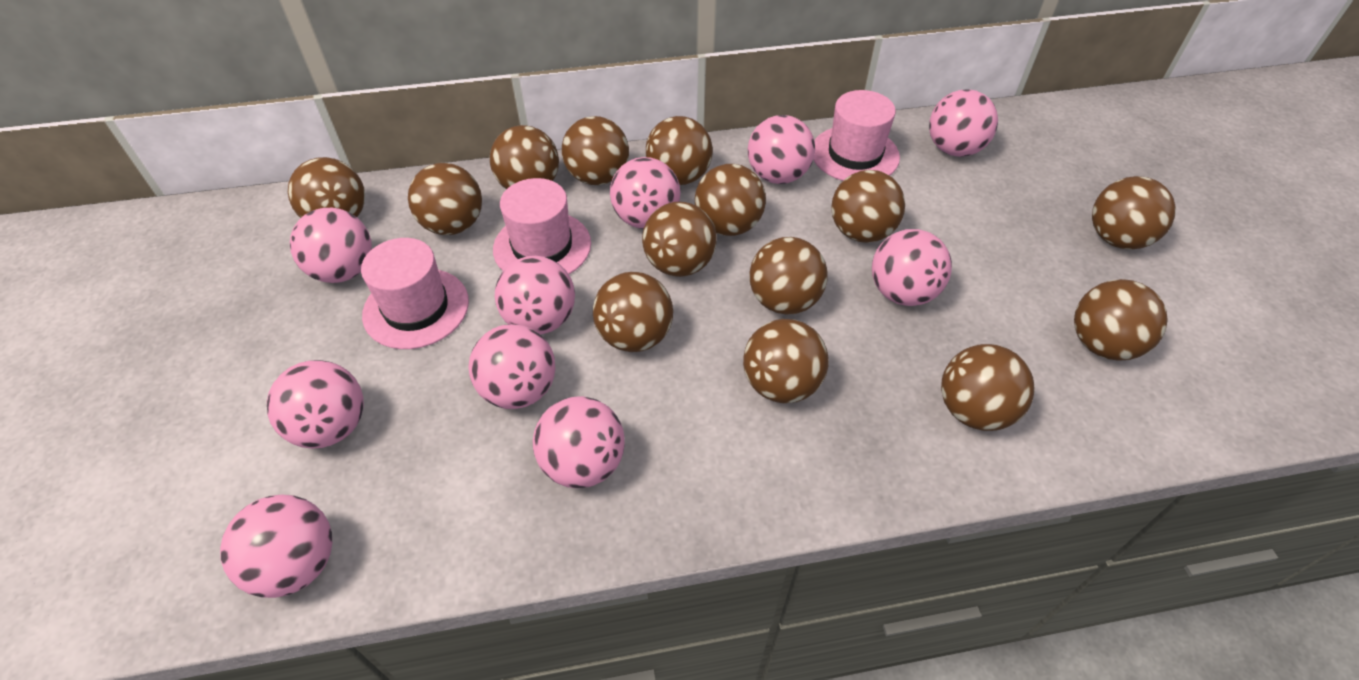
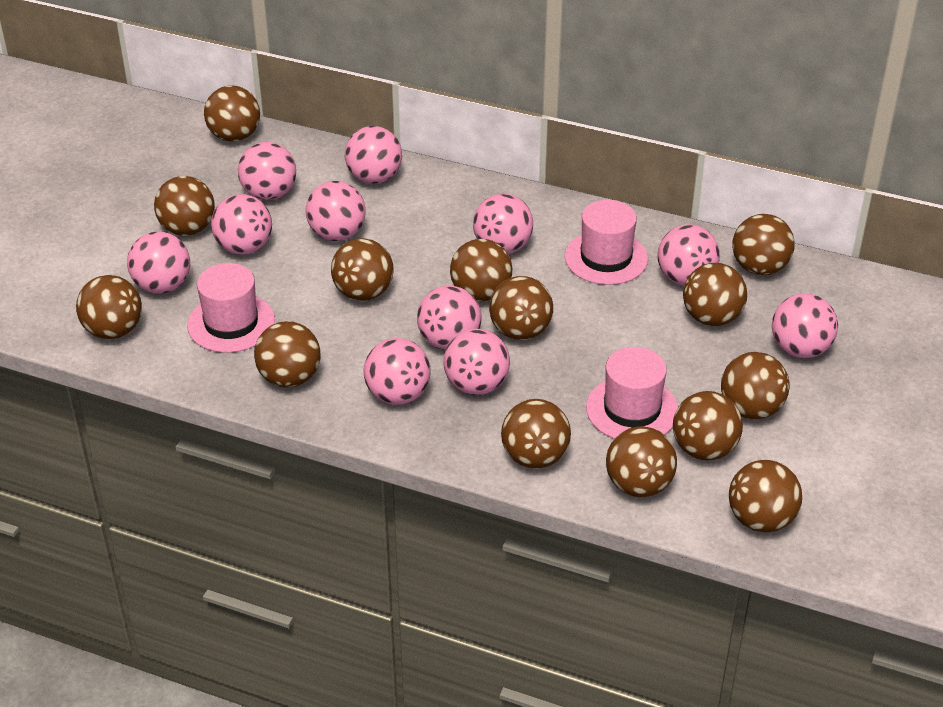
pink ball: [220,494,332,598] [267,360,364,449] [290,208,372,283] [468,324,555,409] [495,256,575,334] [533,396,625,488] [610,157,681,229] [748,115,815,184] [872,229,952,306] [929,89,998,157] = 10 -> [127,231,190,294] [211,194,272,255] [238,142,296,200] [306,181,366,241] [345,126,402,184] [364,338,431,405] [417,286,481,350] [444,329,510,395] [473,194,533,254] [657,224,720,286] [772,293,838,358] = 11

